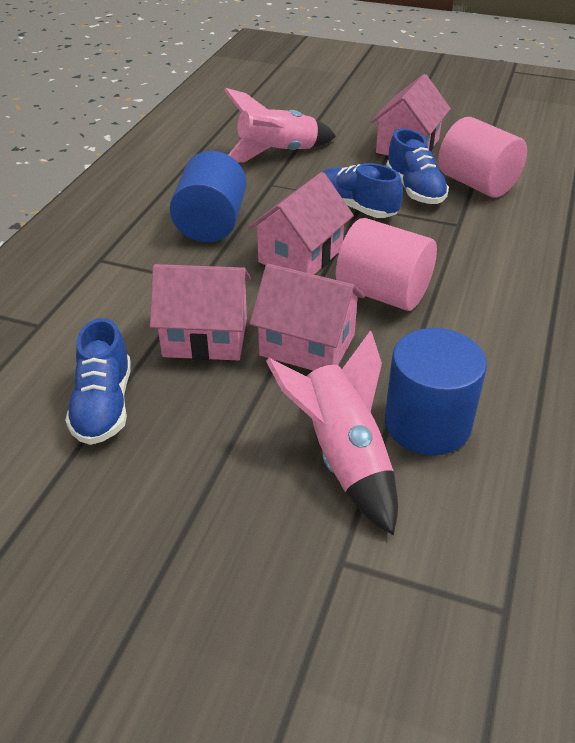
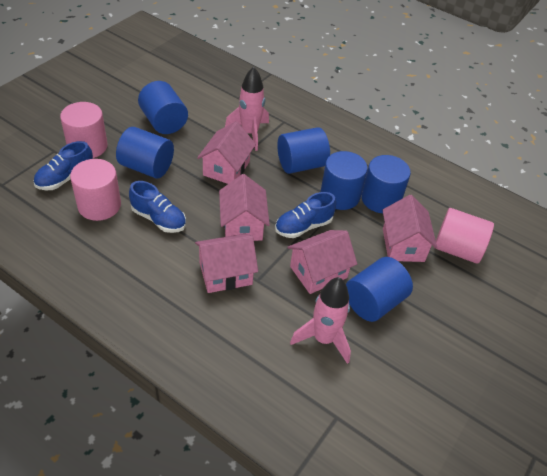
blue cylinder: [170,151,247,243] [385,328,487,455] = 2 -> [116,127,174,178] [138,81,188,134] [277,127,330,174] [320,151,368,210] [346,257,413,322] [361,155,411,213] = 6
pink cylinder: [336,218,437,311] [438,117,527,198] = 2 -> [60,102,108,158] [70,159,121,221] [435,208,494,264] = 3
pink house: [150,264,251,360] [248,172,354,274] [249,264,365,371] [371,74,451,156] = 4 -> [195,234,258,293] [197,121,256,184] [219,174,270,241] [287,230,357,294] [382,195,437,262] = 5

